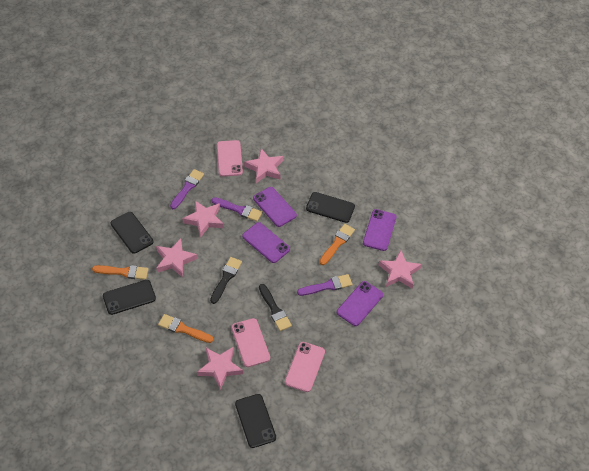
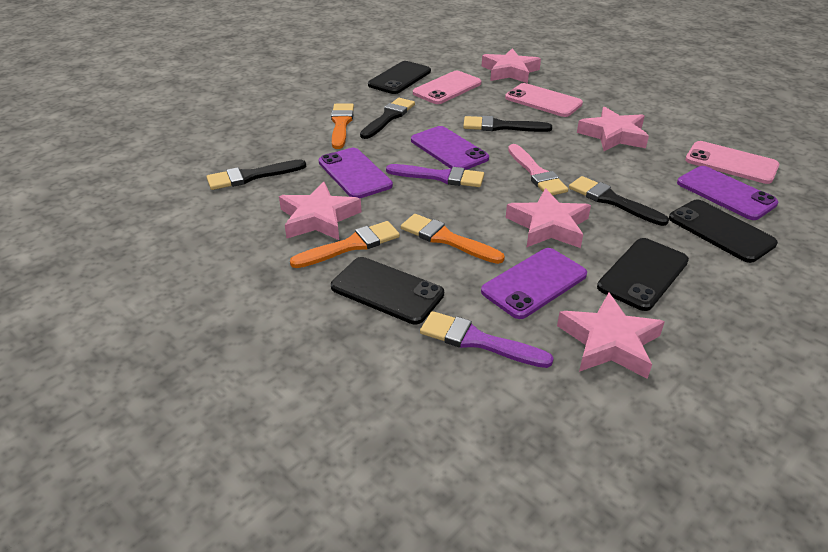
black brush: [210,257,242,304] [259,284,292,331] = 2 -> [207,159,306,190] [360,98,415,139] [463,116,552,132] [569,176,669,226] = 4
pink brush: none = 0 -> [508,144,568,195] = 1
purple brush: [170,169,204,209] [211,197,262,221] [297,274,352,296] = 3 -> [386,164,484,187] [420,311,554,368] = 2

